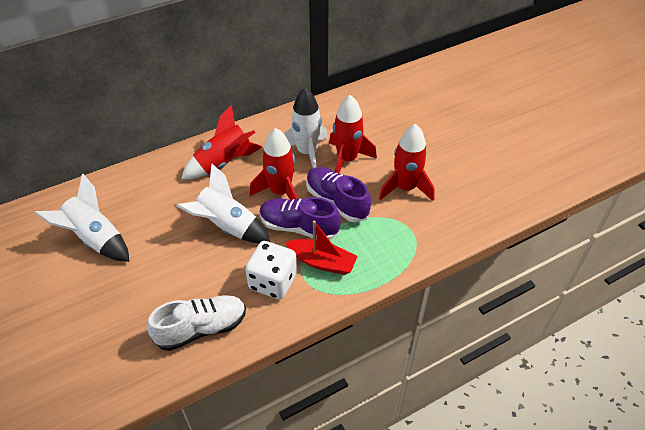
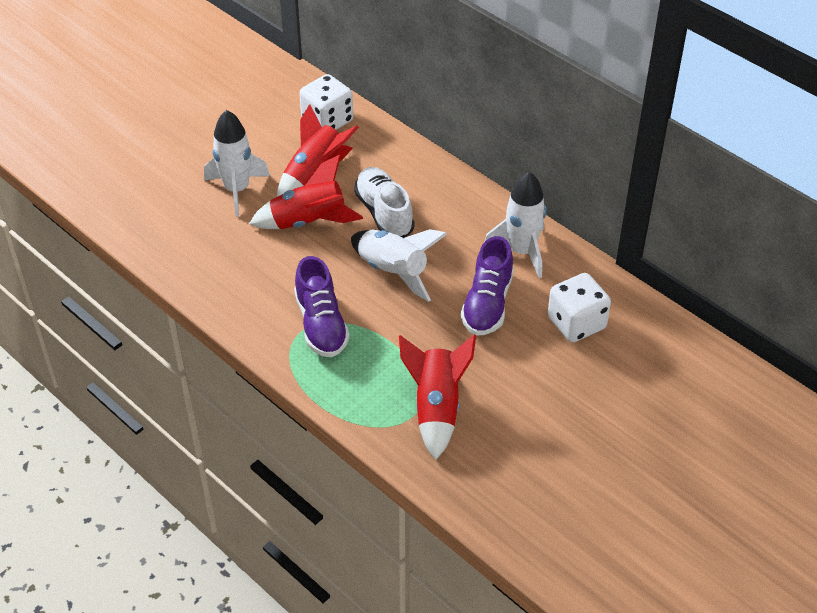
red boat: [285,221,358,275] = 1 -> none = 0
red rocket: [182,105,262,179] [250,128,298,200] [329,95,377,174] [379,124,435,201] = 4 -> [249,155,363,229] [277,104,359,197] [399,335,476,460] = 3
white dice: [245,241,297,299] = 1 -> [299,74,353,130] [548,273,611,342] = 2

